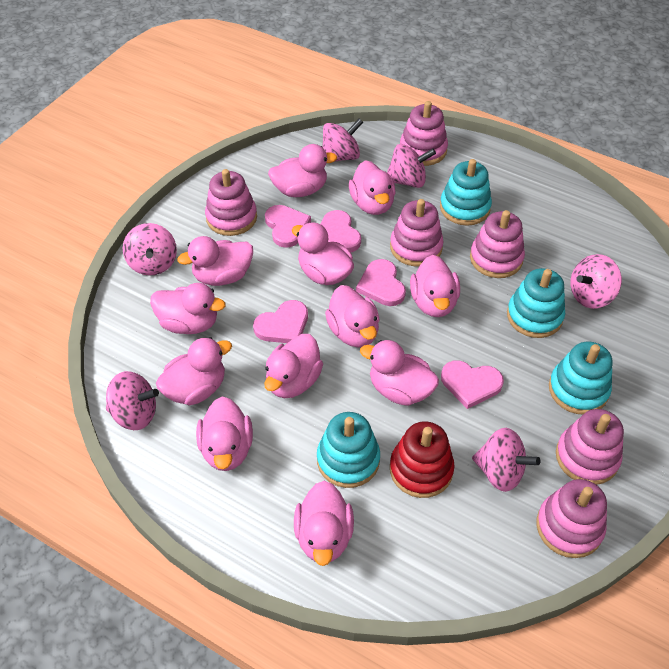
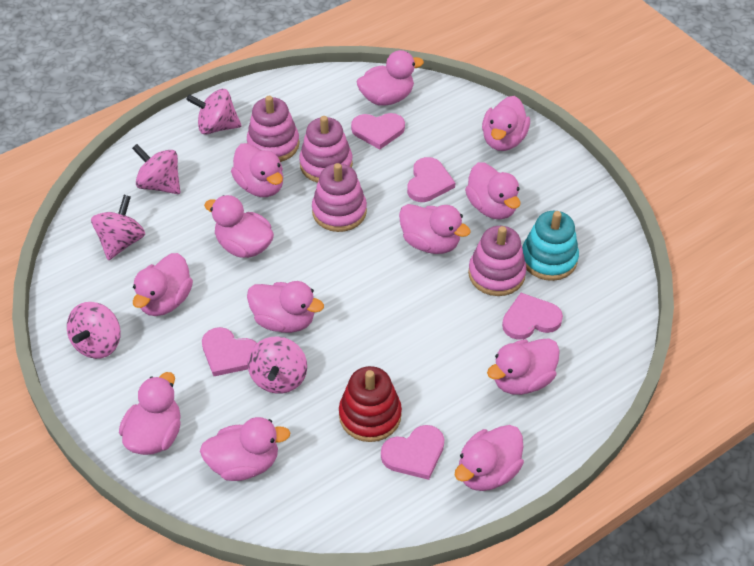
pink spinning top: [106,371,159,430] [123,223,177,276] [322,119,363,162] [387,144,436,188] [472,428,540,492] [571,254,622,309] = 6 -> [67,302,121,359] [91,195,145,260] [132,144,180,194] [186,89,242,135] [248,337,307,394] = 5
pink stacking toy: [205,169,257,236] [390,199,444,266] [400,101,448,166] [470,210,525,278] [536,479,607,558] [556,409,624,485] = 6 -> [247,96,300,162] [299,116,353,183] [312,163,367,232] [468,226,527,296] = 4
turquoise stacking toy: [317,412,380,488] [440,159,492,226] [507,268,565,338] [549,342,612,414] = 4 -> [522,211,579,281] = 1

